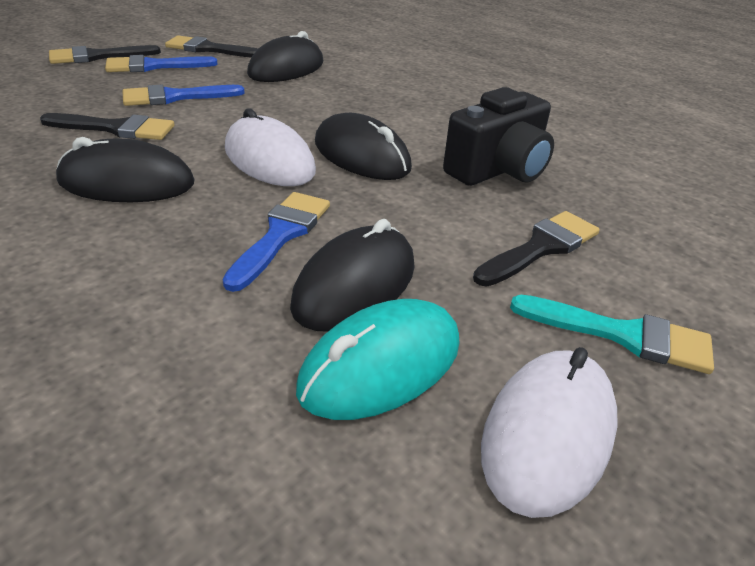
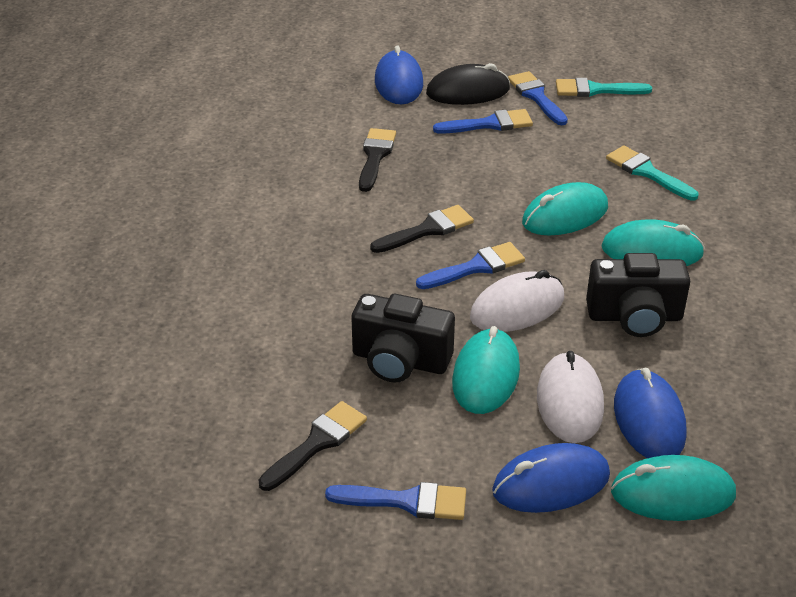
black brush: [40,113,174,140] [49,45,161,64] [165,36,258,58] [473,211,600,287] = 4 -> [258,401,367,491] [359,128,396,192] [370,205,474,253] = 3
black camera: [443,87,554,186] = 1 -> [351,294,455,383] [586,253,690,337] = 2
black mouse: [56,137,194,202] [247,31,323,82] [290,219,415,331] [315,113,412,180] = 4 -> [426,63,510,105] = 1
blue brush: [105,55,218,72] [123,85,245,106] [222,192,330,292] = 3 -> [325,482,466,520] [416,242,525,289] [433,109,533,134] [508,71,568,125] = 4
blue mouse: none = 0 -> [375,45,423,104] [492,443,610,513] [614,368,687,458] = 3
turquoise brush: [510,295,714,374] = 1 -> [556,78,652,97] [606,146,699,201] = 2
turquoise mouse: [296,299,459,420] = 1 -> [452,326,520,414] [522,182,608,235] [601,220,705,266] [611,455,736,521] = 4

